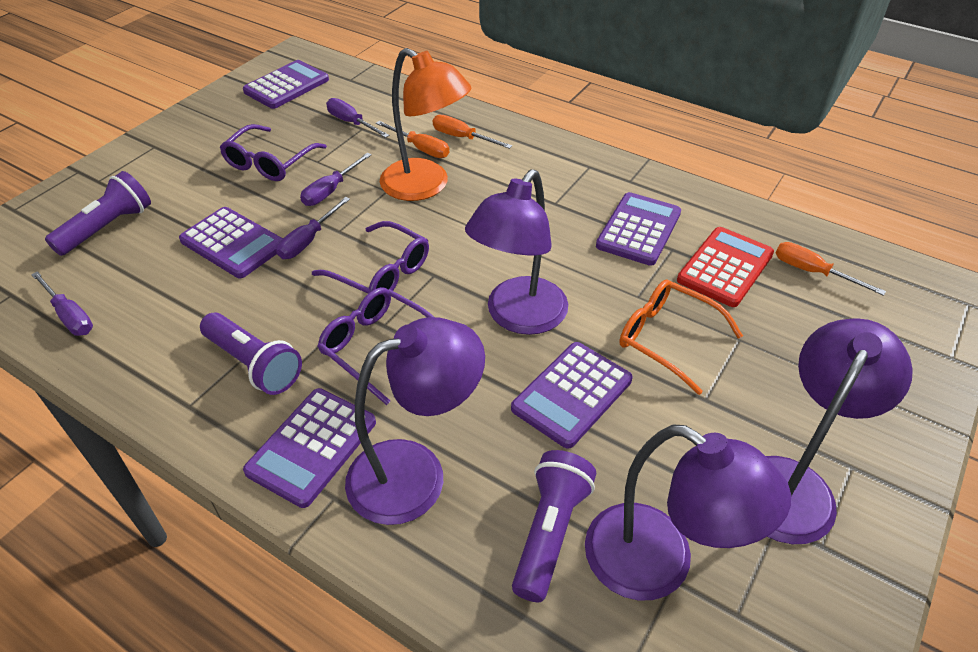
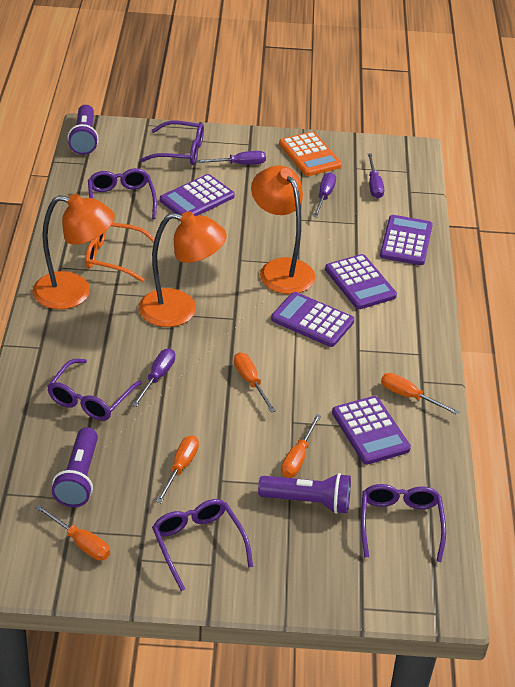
orange calculator: none = 0 -> [279,131,342,176] = 1
orange lamp: [380,48,472,201] = 1 -> [32,194,115,309] [139,211,227,327] [251,165,315,294] = 3
orange screwdriver: [376,121,449,158] [433,115,512,149] [775,242,886,296] = 3 -> [36,504,110,560] [156,436,199,503] [234,352,276,412] [281,414,321,478] [381,373,460,415] = 5
purple glasses: [220,124,327,181] [312,221,429,294] [317,287,434,405] = 3 -> [47,359,142,421] [88,168,157,219] [140,121,204,165] [152,499,253,591] [361,484,446,562] = 5
purple lamp: [345,317,485,525] [465,169,568,335] [585,424,791,601] [766,318,913,544] = 4 -> none = 0
red calculator: [677,227,774,307] = 1 -> none = 0

